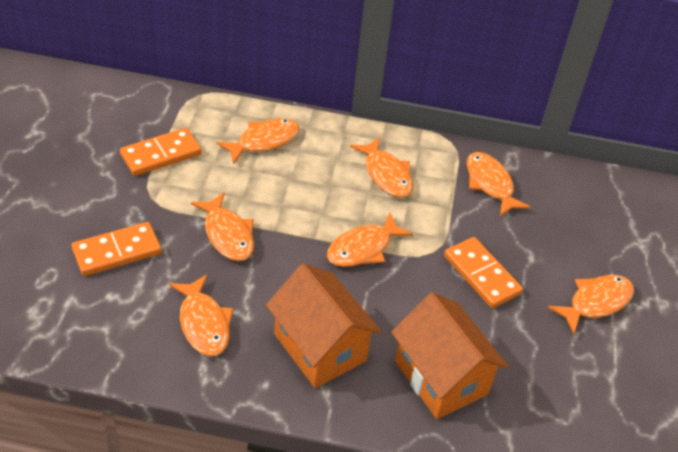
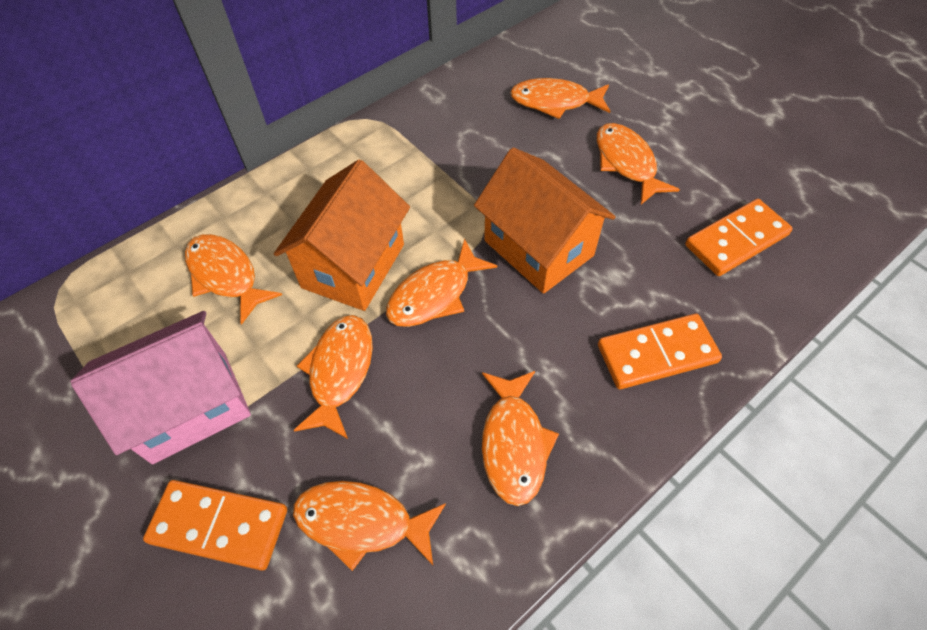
pink house: none = 0 -> [70,311,251,464] = 1

